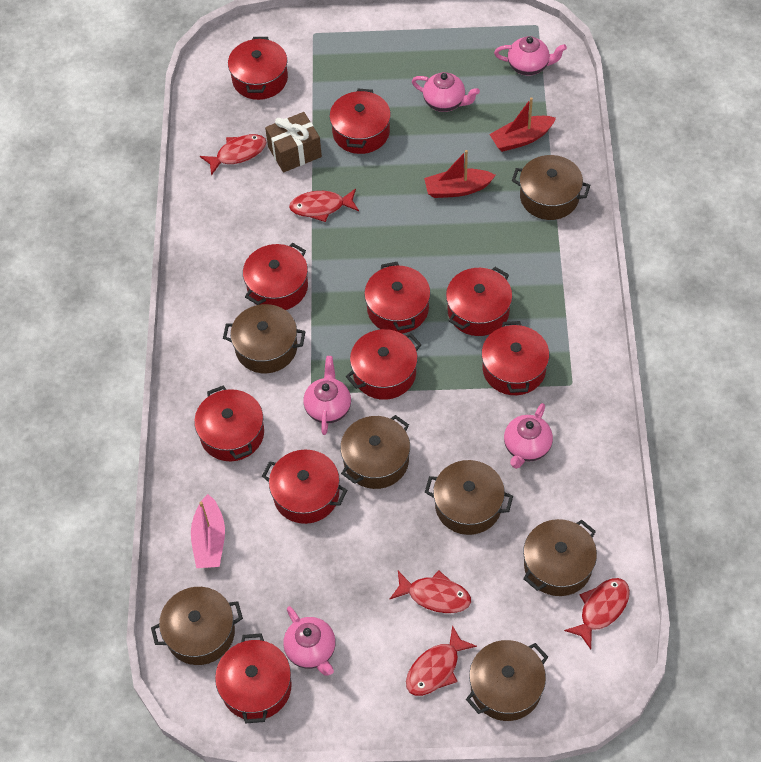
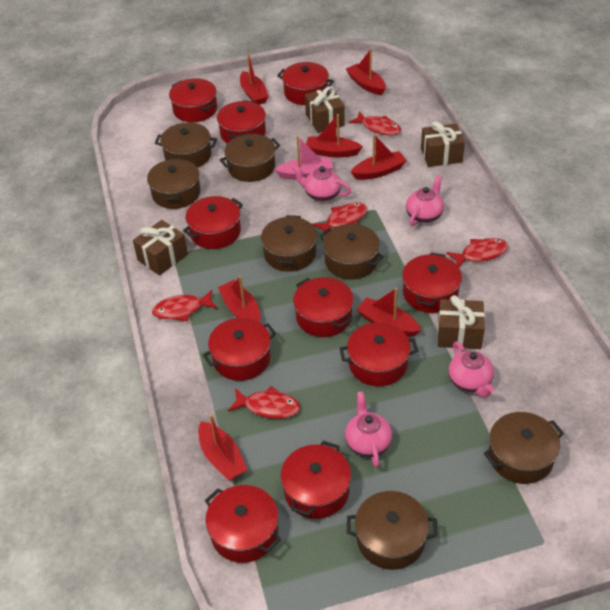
brown gift: [265,112,322,173] = 1 -> [133,220,188,275] [305,86,345,133] [421,121,465,167] [437,295,485,349] = 4
pink teapot: [283,606,336,676] [303,356,351,435] [412,72,480,112] [494,36,567,75] [504,403,553,469] = 5 -> [292,165,351,202] [345,391,392,468] [406,175,444,226] [448,342,494,398] = 4
red boat: [424,150,496,198] [489,97,556,152] = 2 -> [198,414,248,481] [218,276,260,322] [240,53,269,105] [306,114,363,157] [346,49,386,95] [351,134,407,180] [356,288,421,337] = 7

